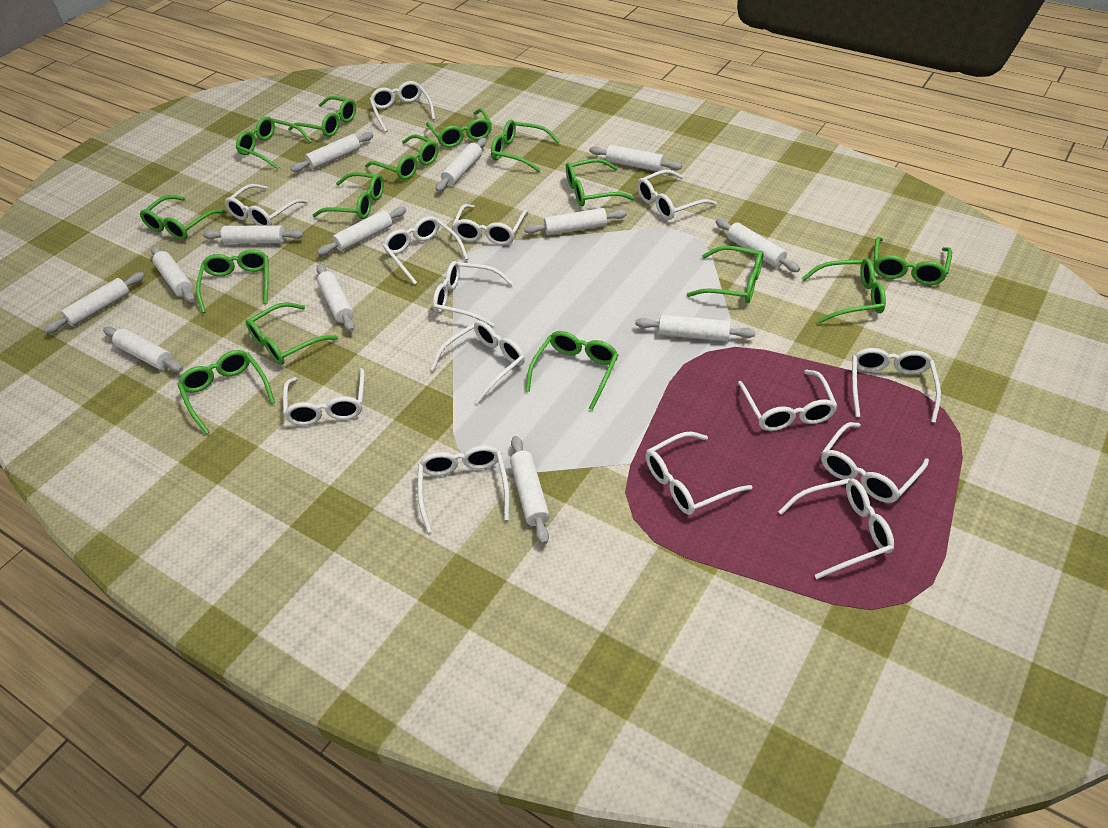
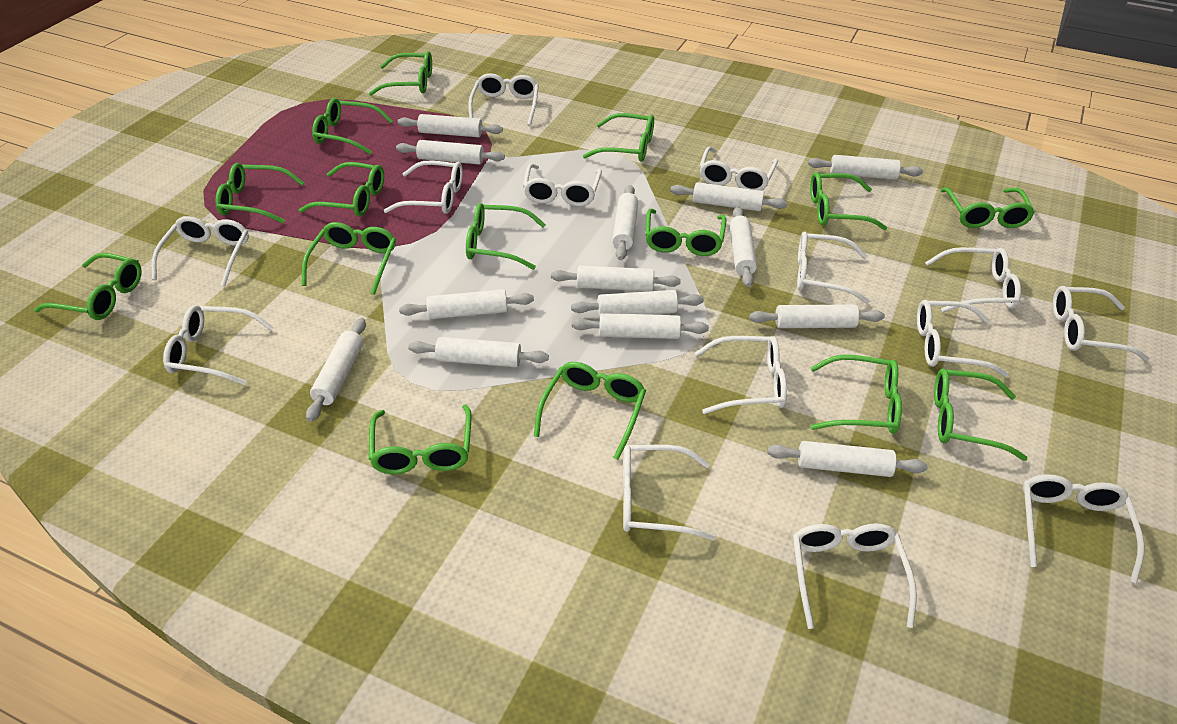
white rolling pin: [44,272,145,333] [103,327,183,372] [151,246,195,302] [203,225,304,244] [291,132,374,172] [316,264,355,332] [317,207,406,255] [436,138,486,192] [510,436,549,545] [524,208,627,235] [589,145,682,171] [635,315,755,341] [716,219,800,272] = 13 -> [306,318,366,422] [396,140,505,165] [398,114,503,137] [399,289,534,319] [408,337,549,367] [551,266,681,291] [571,290,704,317] [572,313,709,339] [612,185,638,260] [670,182,788,211] [729,207,757,287] [749,304,885,328] [767,441,928,477] [808,155,923,180] = 14

